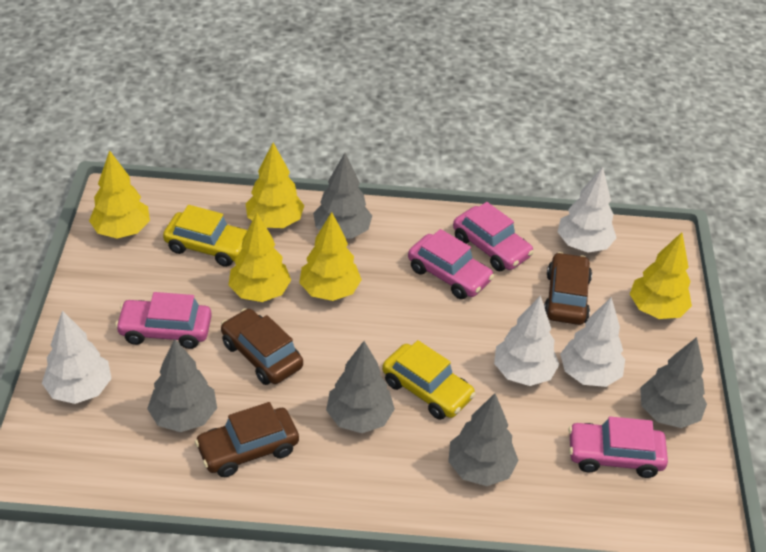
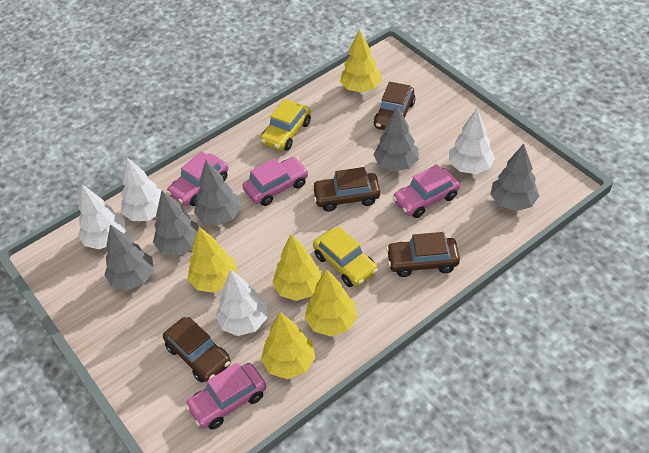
brown car: [195,402,299,477] [221,308,303,385] [544,252,592,325] = 3 -> [163,317,231,383] [312,167,380,212] [373,82,415,130] [386,232,460,277] = 4

